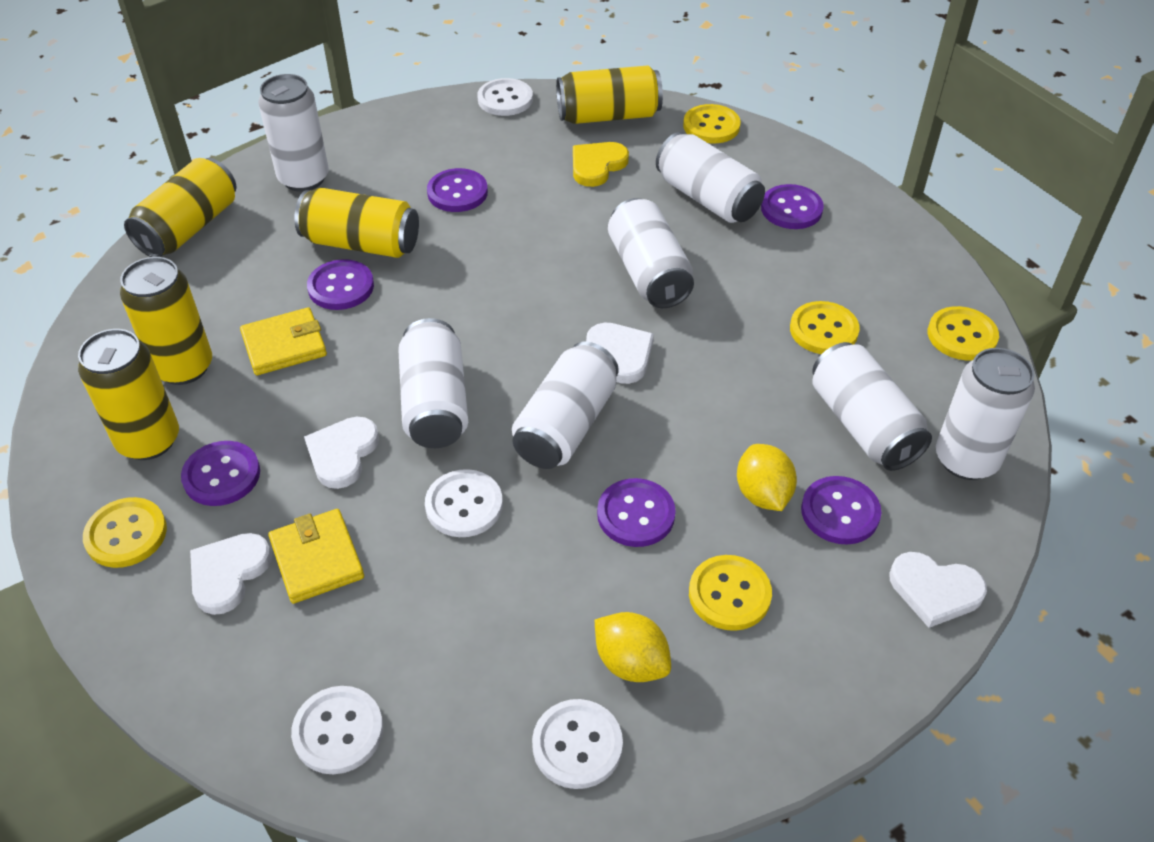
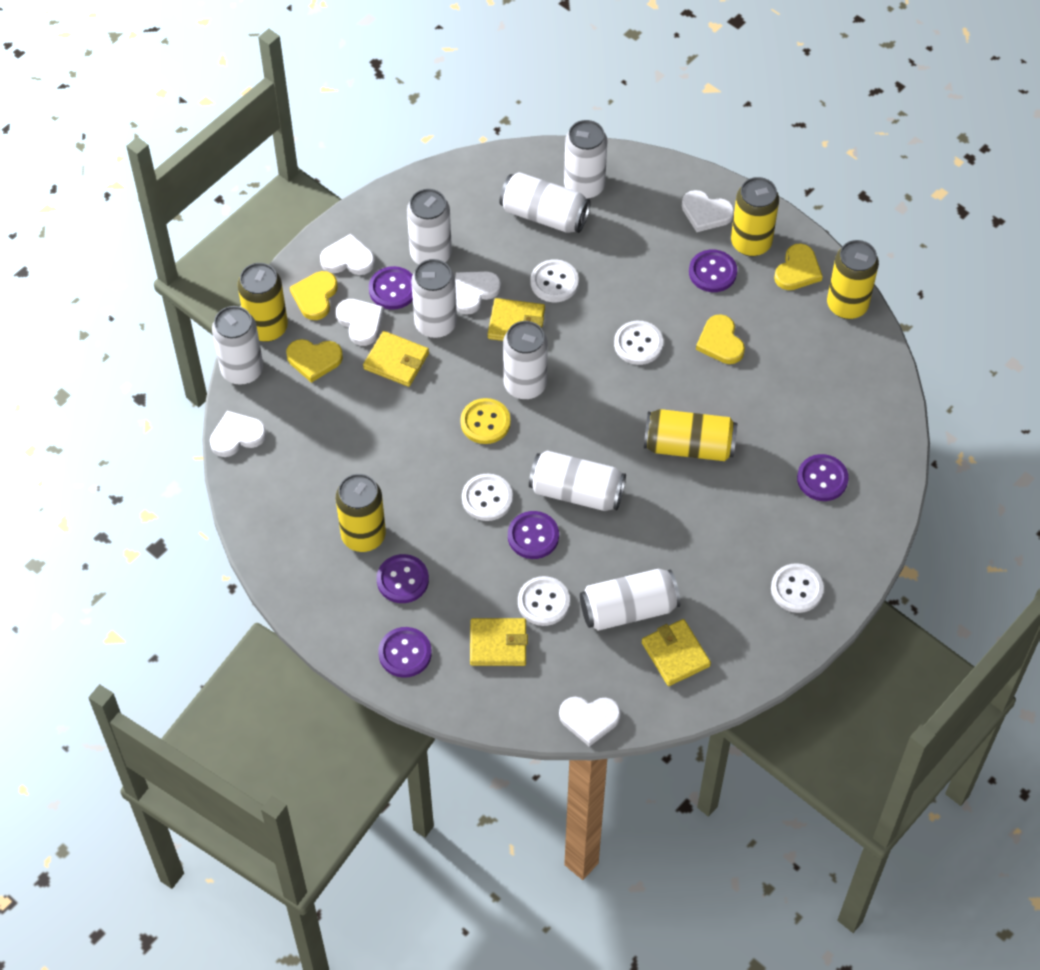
white button: [291,686,383,774] [425,469,503,537] [478,78,533,116] [532,699,623,789] = 4 -> [462,474,513,521] [518,576,570,626] [531,259,579,302] [614,321,663,365] [771,563,824,613] = 5
white can: [258,74,329,192] [398,318,468,448] [512,342,619,469] [608,198,694,308] [656,132,765,223] [812,342,932,471] [936,348,1035,480] = 7 -> [212,306,263,385] [407,189,452,264] [411,259,457,338] [500,172,591,233] [503,321,548,399] [529,450,626,511] [564,120,608,199] [580,569,680,631] = 8
white heart: [190,533,272,615] [304,417,379,489] [586,323,654,384] [889,552,987,628] = 4 -> [210,411,266,457] [320,234,375,275] [336,299,384,346] [455,271,501,315] [559,697,621,747] [682,190,734,232] = 6
yellow button: [83,497,167,568] [683,104,741,143] [689,555,772,631] [790,301,860,354] [928,306,999,361] = 5 -> [460,398,511,444] = 1
yellow heart: [573,142,629,187] = 1 -> [286,339,343,383] [290,271,338,320] [696,314,745,364] [774,244,823,290] = 4
yellow lemon: [595,612,671,682] [737,444,797,511] = 2 -> none = 0
yellow wallet: [240,307,327,375] [268,509,364,604] = 2 -> [363,331,429,387] [470,618,528,666] [488,298,545,341] [642,619,711,686] = 4

